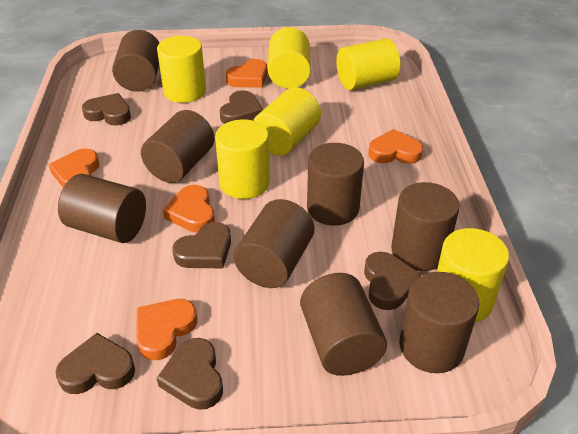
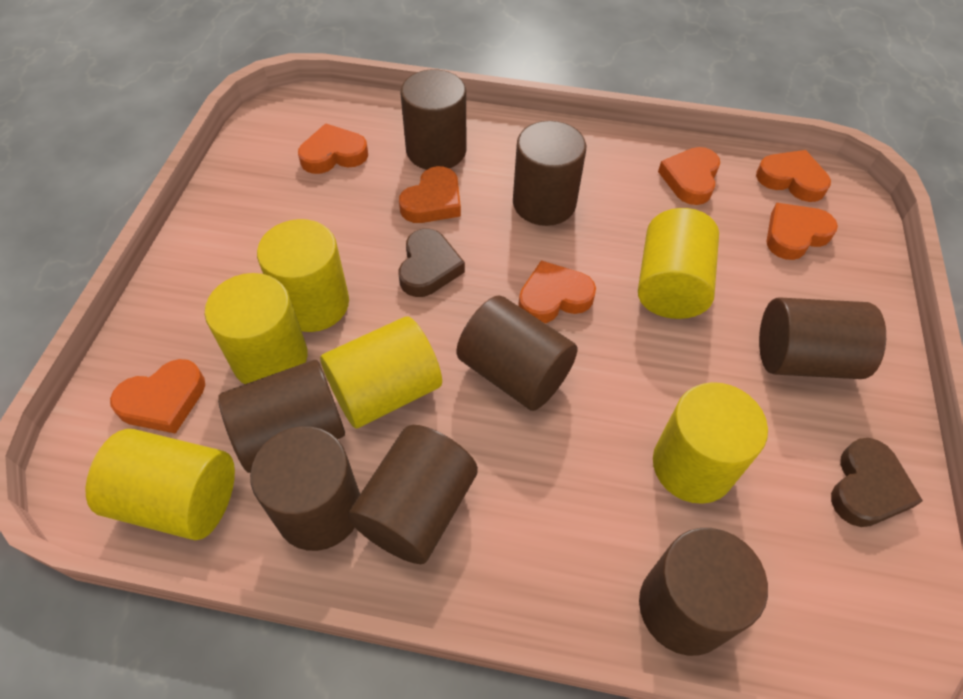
brown heart: [56,333,135,394] [82,93,131,125] [157,338,223,410] [173,222,231,268] [220,90,263,124] [364,252,421,310] = 6 -> [399,229,465,297] [831,438,923,527] = 2
orange heart: [49,148,99,187] [136,299,197,360] [163,185,215,233] [226,59,267,88] [368,129,423,164] = 5 -> [110,359,205,434] [298,123,368,174] [399,166,461,223] [518,260,596,323] [658,147,720,205] [756,150,831,202] [766,203,838,260] = 7

